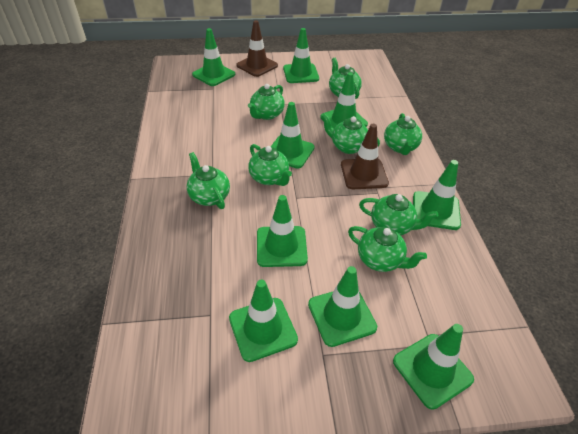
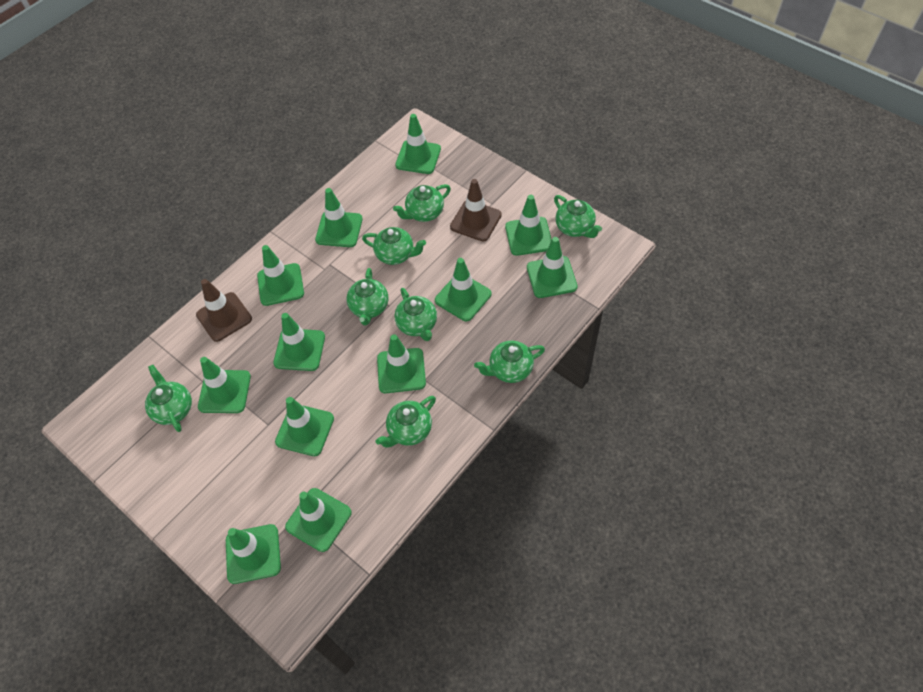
green traffic cone: [192,28,235,86] [229,280,298,362] [257,195,308,267] [271,102,315,169] [283,28,319,83] [308,266,377,347] [320,72,368,128] [393,324,474,410] [413,160,461,230] = 9 -> [198,357,251,413] [226,524,281,584] [257,245,304,306] [273,313,325,371] [275,397,334,456] [285,488,352,552] [315,188,363,247] [377,334,426,393] [395,114,441,174] [435,258,491,321] [505,195,552,256] [527,237,578,298] = 12

